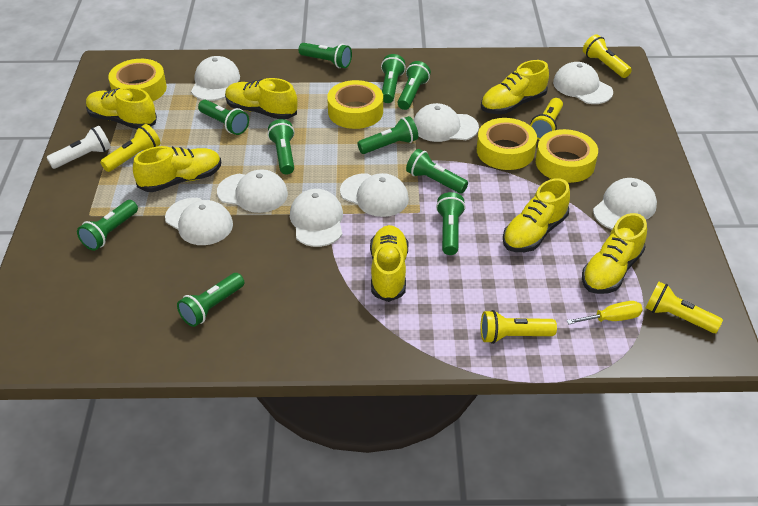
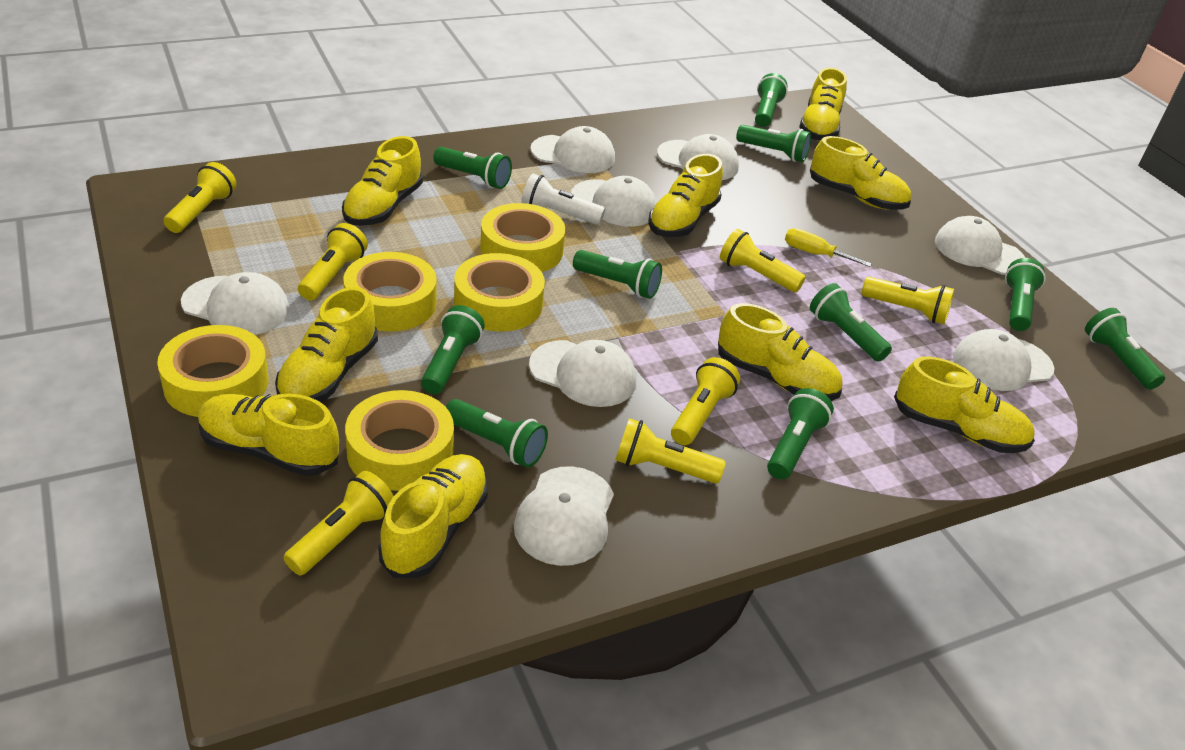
yellow flashlight: [100,124,160,172] [481,310,557,344] [530,98,563,140] [583,34,632,78] [645,281,723,333] = 5 -> [164,162,237,233] [283,471,394,575] [298,223,368,300] [615,418,726,484] [671,357,740,445] [720,229,806,292] [862,277,955,324] = 7
yellow shoe: [86,87,157,129] [133,146,221,192] [225,78,297,119] [370,225,408,302] [481,60,549,114] [503,178,570,252] [582,213,647,294] = 7 -> [198,394,339,476] [275,287,378,402] [342,136,423,226] [378,454,488,578] [648,154,723,237] [718,303,842,401] [799,68,847,141] [810,136,911,210] [894,356,1035,453] = 9
yellow tape: [108,59,167,101] [327,80,383,129] [477,118,537,170] [536,129,598,183] = 4 -> [157,325,268,417] [343,252,437,332] [345,390,454,491] [454,253,545,331] [480,203,565,272] = 5

